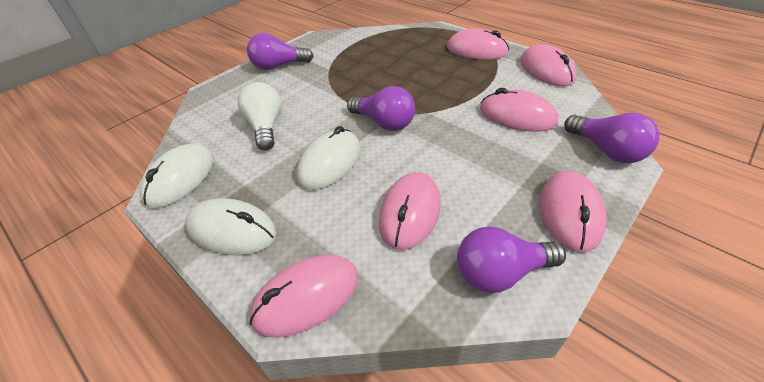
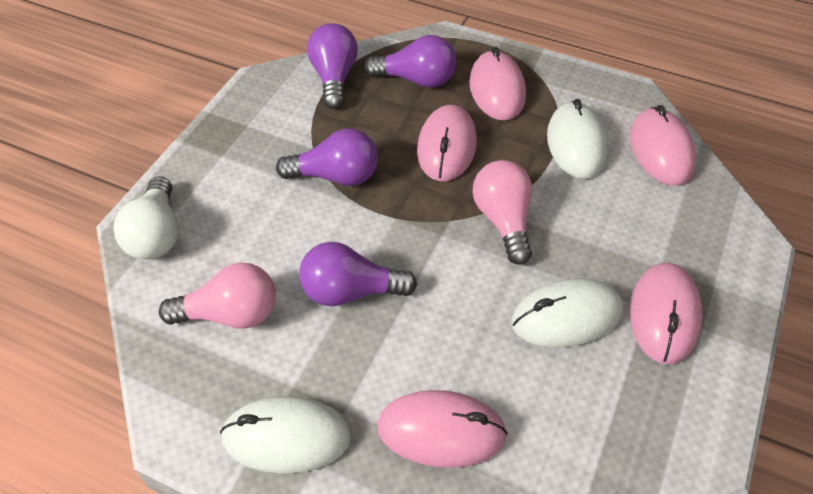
pink light bulb: none = 0 -> [159,263,276,329] [473,160,532,265] = 2
pink mouse: [250,255,359,338] [379,172,441,250] [447,29,509,60] [480,88,558,132] [521,44,577,86] [540,171,607,252] = 6 -> [377,390,508,468] [417,105,477,181] [469,47,526,120] [630,105,696,186] [630,263,703,364] = 5

